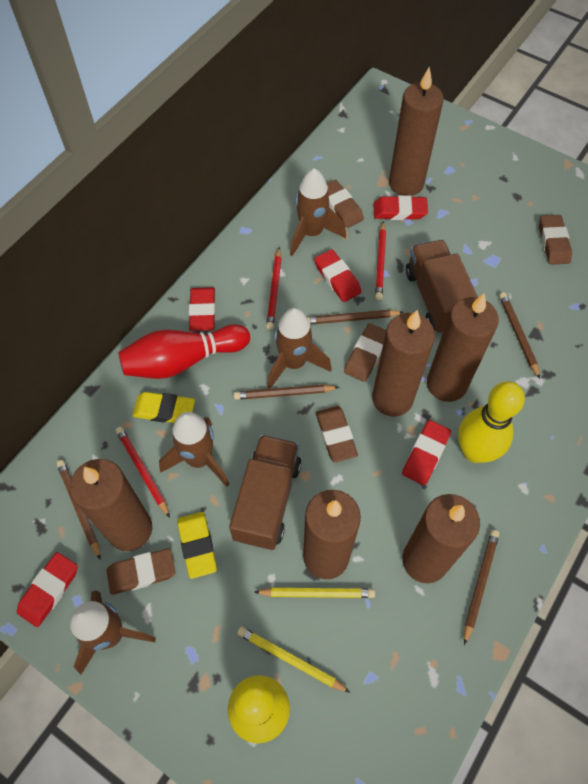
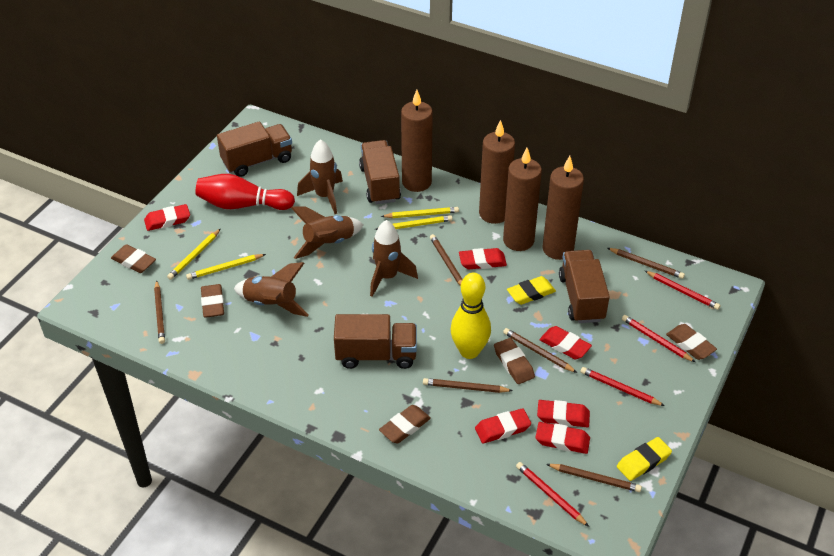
brown candle: [70,459,152,551] [303,490,361,579] [372,310,435,417] [389,67,444,196] [402,494,480,583] [427,293,499,402] = 6 -> [401,90,433,192] [479,120,515,224] [503,148,542,251] [543,156,584,260] = 4
brown pencil: [57,460,101,560] [234,384,340,400] [307,310,404,325] [464,530,499,645] [499,292,540,379] = 5 -> [154,280,165,344] [423,378,513,393] [430,234,463,286] [503,328,577,373] [546,464,642,492] [608,248,685,279] = 6
brown truck: [229,435,302,550] [406,240,478,334] = 2 -> [217,121,292,177] [334,314,417,369] [359,140,401,204] [559,250,610,323] = 4
red eraser: [17,552,78,627] [189,287,216,331] [314,249,362,302] [373,195,428,220] [402,420,451,485] = 5 -> [144,204,190,231] [459,248,507,269] [475,408,531,443] [535,422,590,454] [537,400,590,427] [540,326,592,359] = 6
red pencil: [116,427,170,518] [266,247,282,330] [375,221,386,300] = 3 -> [516,462,589,527] [580,367,665,406] [622,315,695,362] [645,271,720,310] = 4
yellow bowling pin: [228,675,290,743] [458,381,525,463] = 2 -> [450,273,491,359] = 1
yellow pencil: [237,627,350,693] [254,588,375,598] = 2 -> [167,229,221,280] [186,254,266,280] [375,215,453,230] [381,207,459,218] = 4

